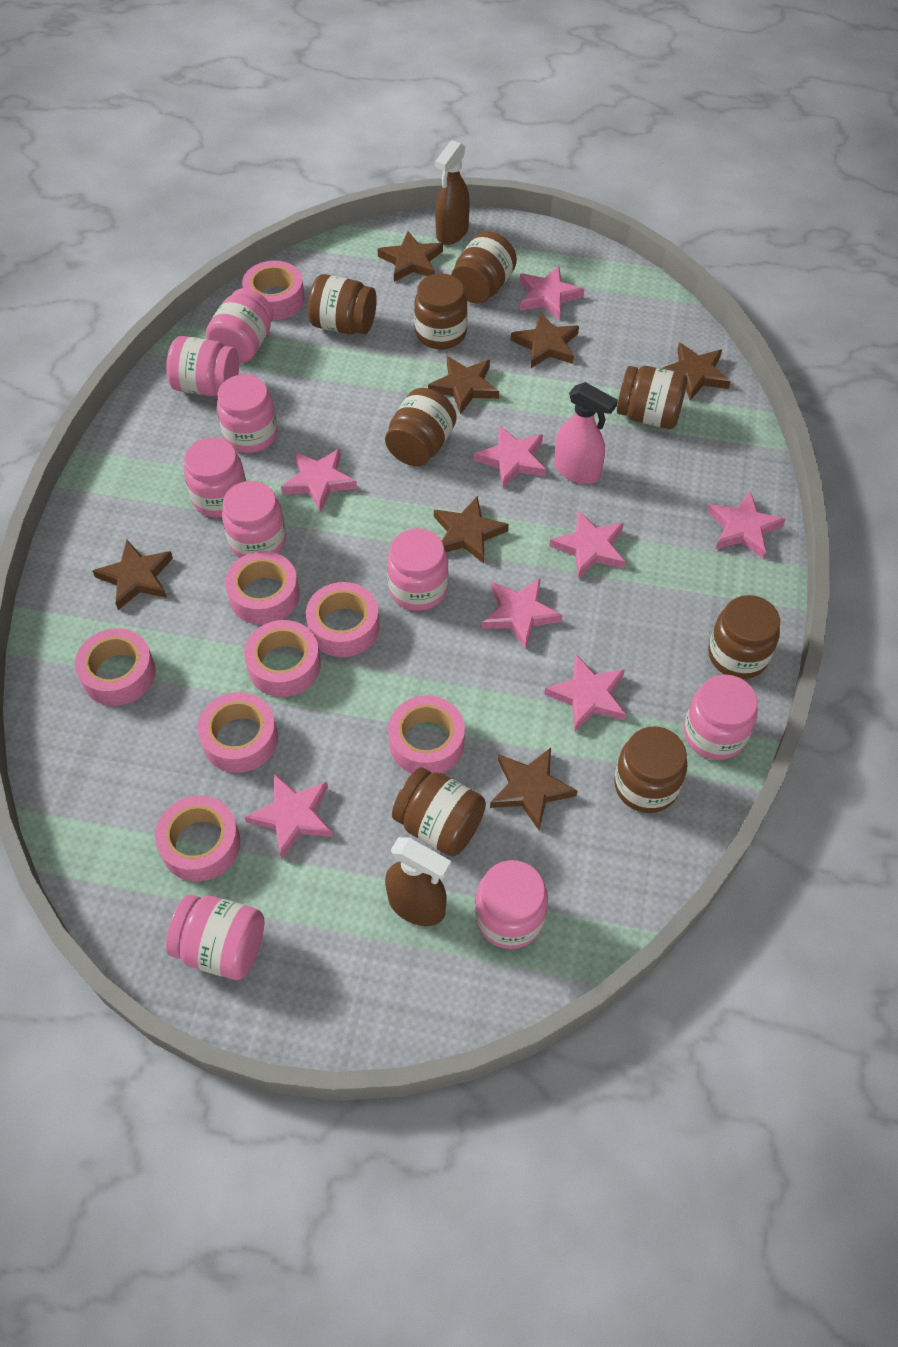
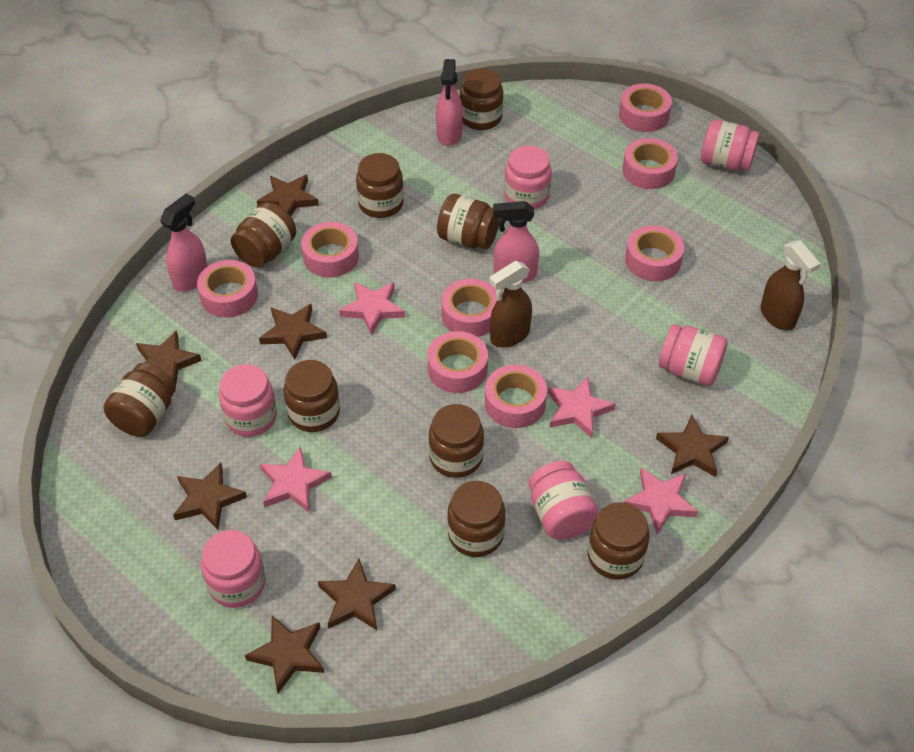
brown jar: [308,274,377,334] [385,388,457,466] [392,768,486,856] [414,274,468,349] [451,231,517,304] [614,726,687,813] [617,366,688,429] [708,595,780,679] = 8 -> [103,363,176,437] [231,202,296,267] [284,360,340,432] [356,153,404,218] [429,404,484,478] [437,194,500,249] [447,481,505,557] [460,68,503,130] [587,502,650,579] = 9
pink jar: [166,336,239,396] [166,894,264,980] [184,437,246,518] [206,288,274,363] [217,374,278,453] [222,481,286,558] [387,529,449,611] [475,860,548,949] [684,674,758,760] = 9 -> [201,530,266,608] [219,364,277,437] [504,145,552,209] [529,461,599,540] [659,324,728,386] [701,119,760,171] = 6
pink spray bottle: [554,382,618,484] = 1 -> [160,194,207,292] [436,59,463,146] [493,201,539,283] = 3
pink star: [245,773,333,859] [281,449,357,512] [474,425,546,488] [482,578,563,650] [520,266,584,320] [544,655,626,732] [549,510,625,579] [707,491,786,558] = 8 -> [260,447,332,512] [339,282,405,335] [547,376,616,438] [623,467,698,535] = 4

